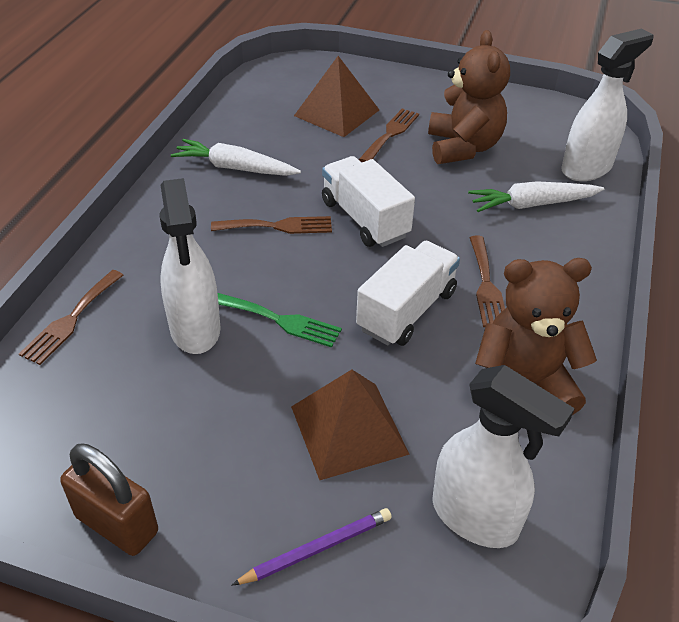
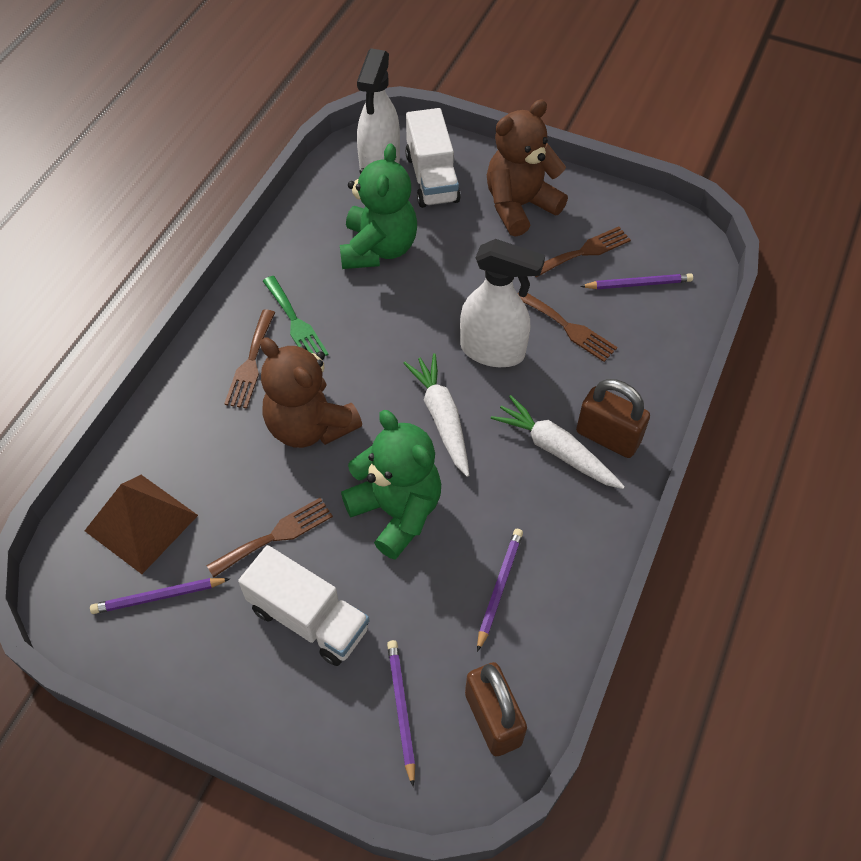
brown padlock: [60,443,158,556] = 1 -> [465,662,527,756] [576,379,650,458] = 2
brown pyramid: [291,369,410,480] [294,56,379,137] = 2 -> [85,475,198,574] = 1
green teddy bear: none = 0 -> [340,143,417,269] [341,410,441,560] = 2
purple pencil: [232,508,392,585] = 1 -> [90,578,230,614] [387,640,415,787] [477,529,523,652] [580,273,693,289] = 4
white spray bottle: [159,178,221,354] [432,365,575,548] [561,29,654,181] = 3 -> [357,48,400,169] [460,239,545,367] = 2

